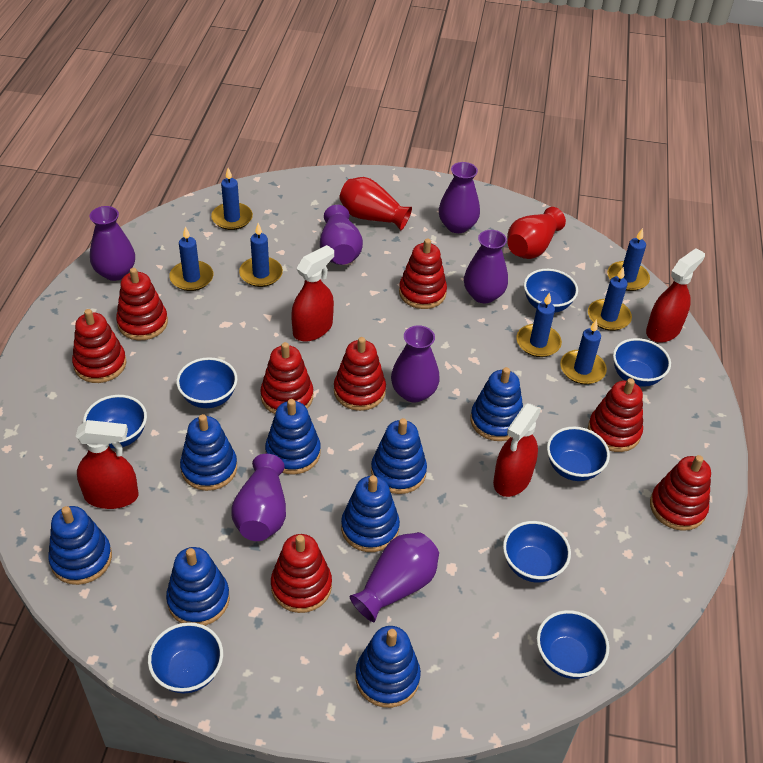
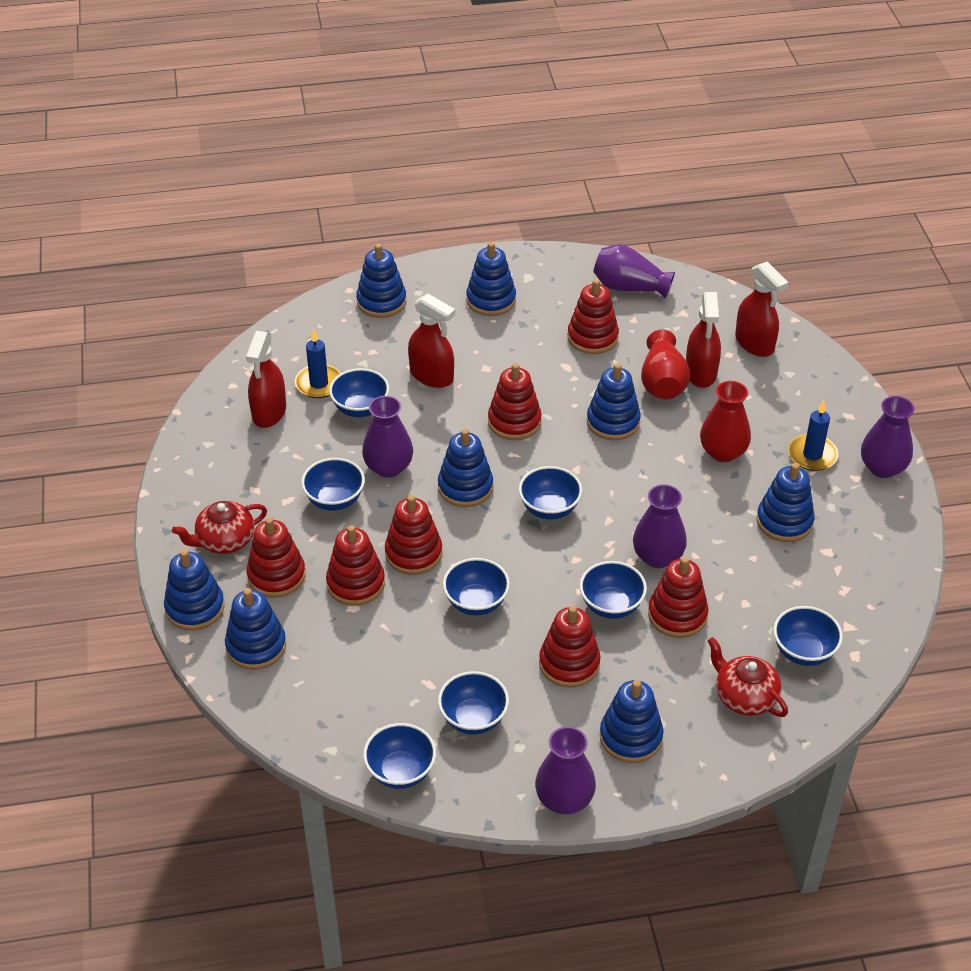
blue candle: [169,226,213,291] [211,168,253,230] [239,223,283,287] [516,292,562,357] [560,319,607,384] [588,267,632,331] [607,228,650,291] = 7 -> [295,329,340,398] [788,401,839,471] = 2
purple vase: [90,206,135,281] [231,454,286,541] [320,205,363,265] [350,532,439,622] [391,325,440,403] [439,162,480,233] [464,230,508,303] = 7 -> [362,396,413,478] [535,726,596,814] [593,244,675,299] [633,484,687,568] [861,396,914,478] = 5
red stacking toy: [72,309,126,383] [116,268,168,340] [260,342,313,414] [271,534,332,613] [334,337,386,411] [399,239,447,309] [588,378,643,452] [650,455,711,531] = 8 -> [246,517,306,598] [326,525,385,606] [385,495,442,575] [488,363,542,440] [539,606,600,688] [568,279,619,354] [648,557,708,638] = 7
red teapot: none = 0 -> [172,501,267,554] [708,637,788,717] = 2

